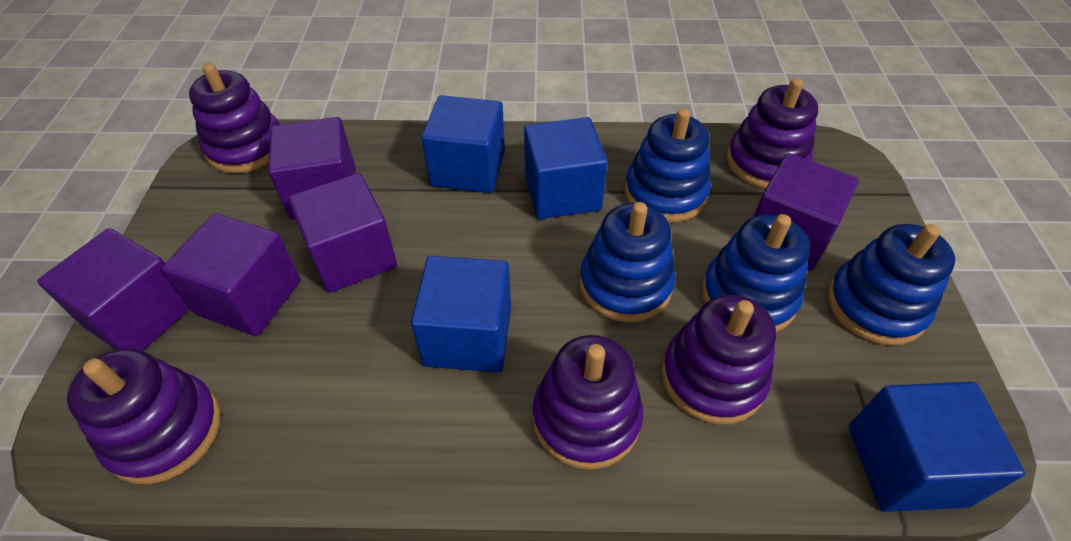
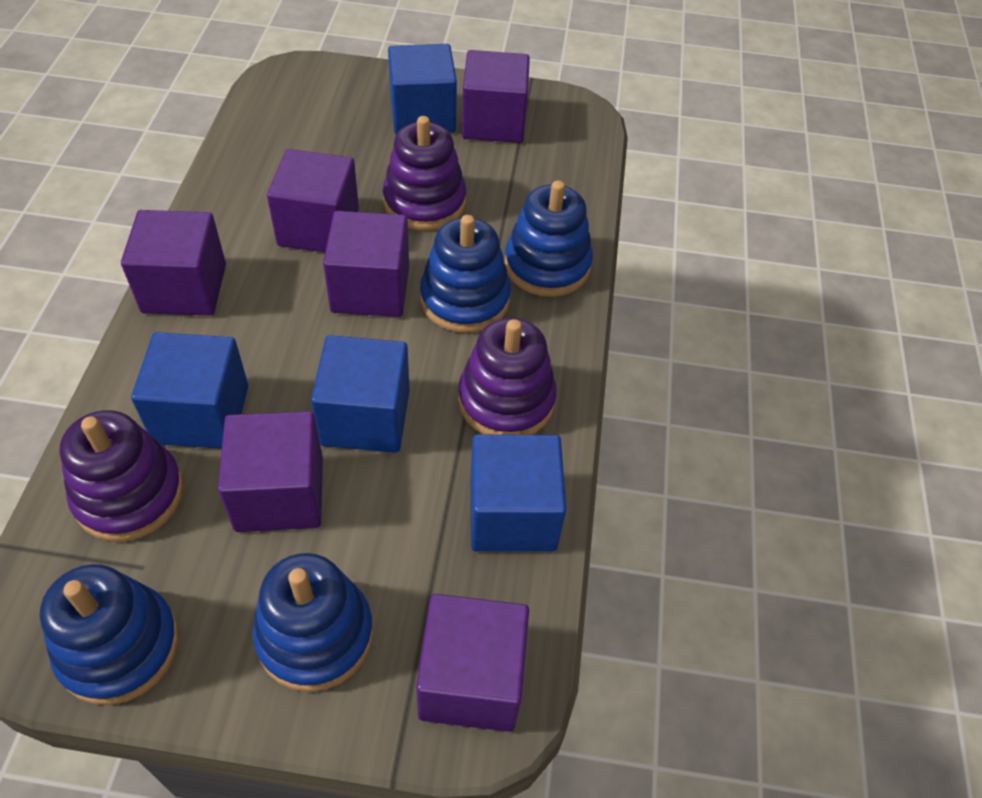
purple cube: [37,228,191,351] [162,213,301,336] [268,117,356,220] [288,173,397,293] [754,153,859,271] = 5 -> [121,210,226,316] [218,411,323,532] [267,149,359,252] [323,211,409,317] [416,594,529,732] [462,50,530,143] = 6
purple stacking toy: [67,348,221,484] [189,63,280,173] [533,335,643,470] [662,295,776,424] [727,78,818,189] = 5 -> [60,410,184,541] [383,116,466,230] [458,318,557,435] = 3

